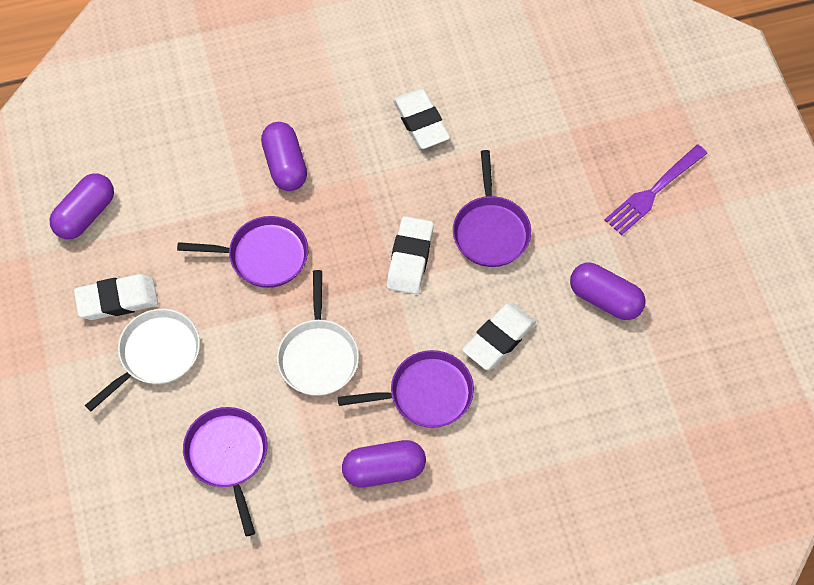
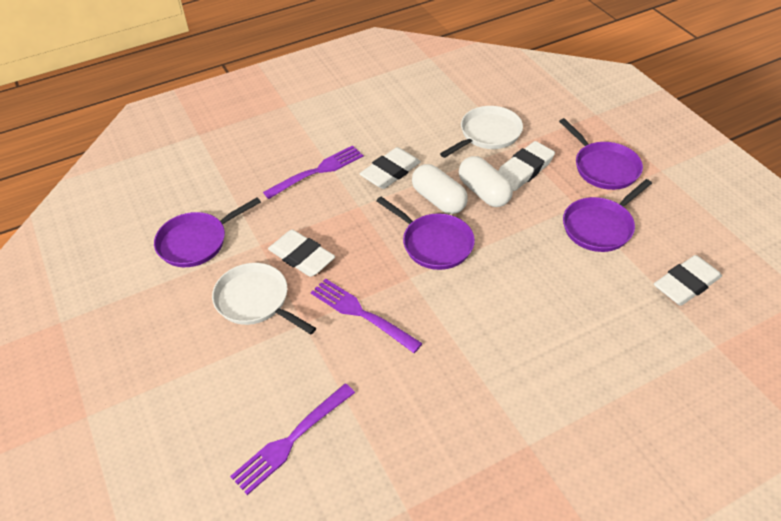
purple capsule: [49,174,114,239] [261,122,307,191] [342,440,426,488] [570,263,646,320] = 4 -> none = 0
purple fork: [605,145,708,235] = 1 -> [230,383,355,495] [263,145,364,199] [311,278,423,353] = 3
white capsule: none = 0 -> [412,164,468,214] [459,156,513,207] = 2

